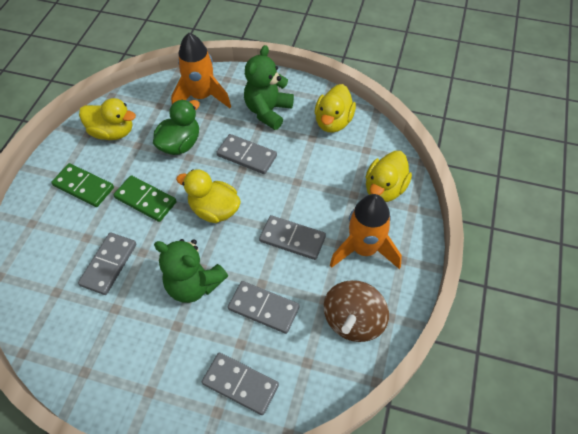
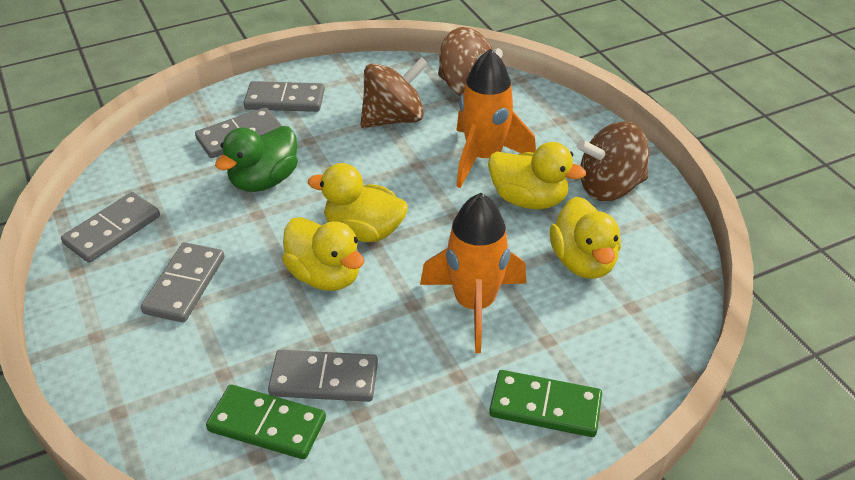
brown spinning top: [324,280,389,342] = 1 -> [360,57,429,128] [438,27,503,96] [577,122,649,201] = 3
green teddy bear: [154,239,228,303] [244,45,294,130] = 2 -> none = 0

